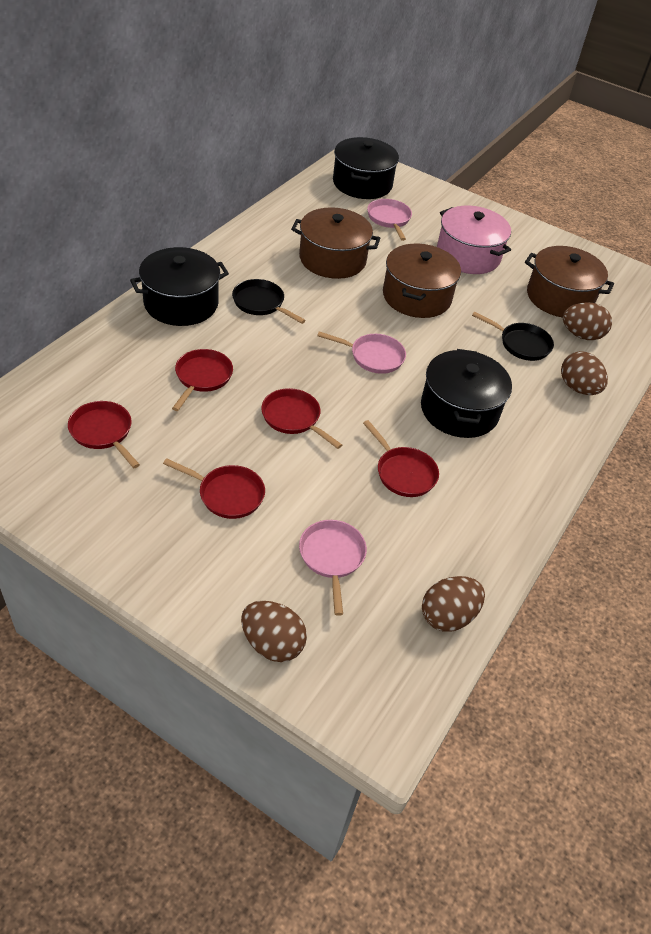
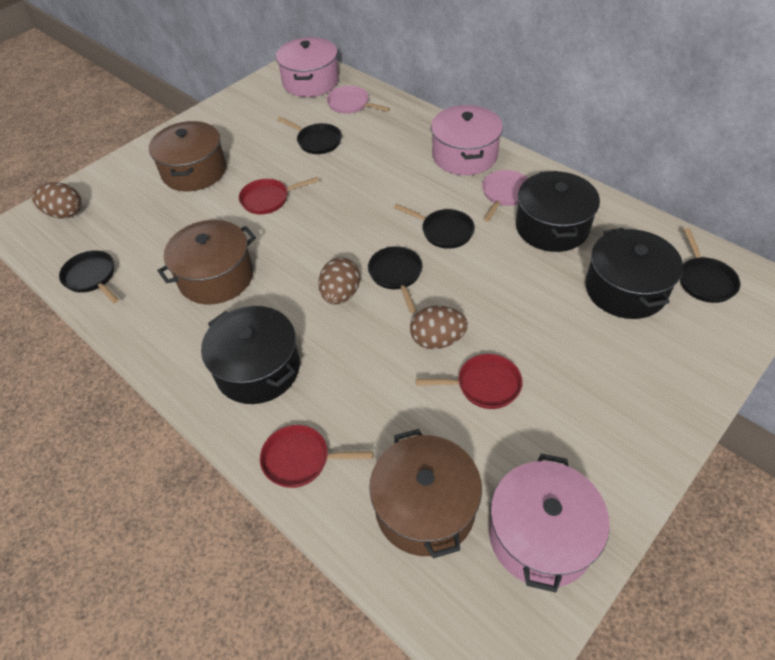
black pan: [232,279,306,324] [472,311,554,361] = 2 -> [59,250,119,303] [277,117,342,154] [368,246,423,313] [394,204,475,249] [680,228,741,303] = 5
brown egg: [241,601,307,662] [422,576,485,632] [561,351,608,395] [563,302,612,340] = 4 -> [32,182,81,219] [318,257,360,304] [410,306,468,349] = 3
pink pan: [299,520,367,616] [317,331,406,374] [367,199,412,241] = 3 -> [326,86,390,114] [482,170,528,222] = 2
pink pot: [437,206,511,274] = 1 -> [276,37,339,97] [431,105,503,175] [489,454,610,593] = 3
red pan: [68,401,140,468] [163,458,265,519] [172,349,233,411] [261,388,342,449] [363,420,439,497] = 5 -> [239,177,319,214] [260,425,373,488] [416,354,523,409] = 3

